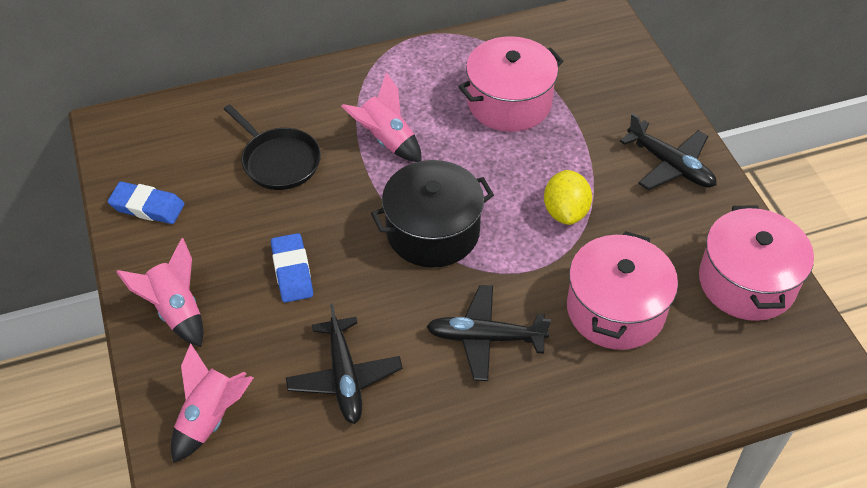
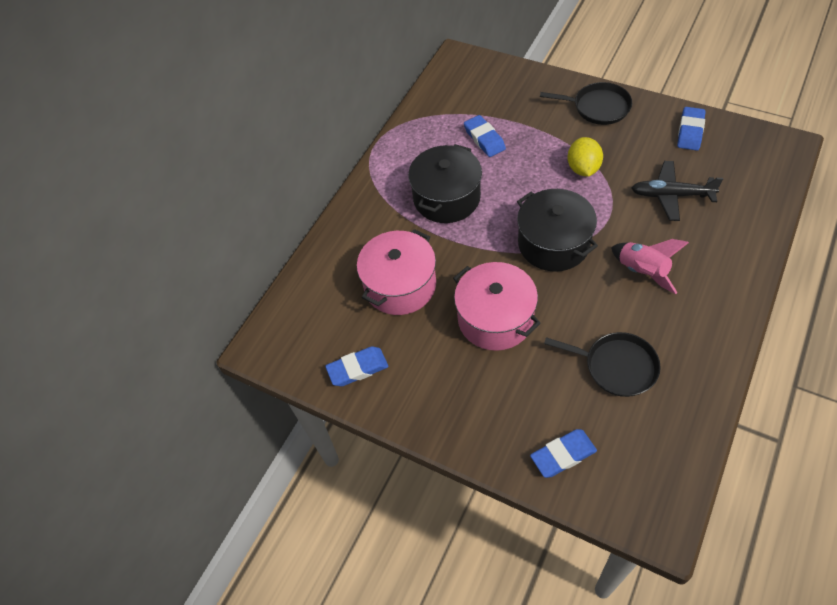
black pan: [224,105,321,190] = 1 -> [540,82,632,125] [544,332,661,397] = 2
black plane: [286,303,403,424] [426,285,551,381] [620,113,717,190] = 3 -> [631,161,723,221] = 1
black pot: [371,160,494,268] = 1 -> [408,144,482,223] [517,189,598,272] = 2
blue eraser: [108,182,185,224] [271,233,313,303] = 2 -> [325,346,389,386] [464,115,506,157] [530,429,597,478] [677,107,705,150] = 4
pink pot: [459,36,564,132] [567,231,678,350] [699,205,814,321] = 3 -> [357,229,436,315] [453,262,541,351] = 2
pink rocket: [116,238,204,347] [171,343,254,463] [341,72,422,162] = 3 -> [611,239,689,294] = 1

